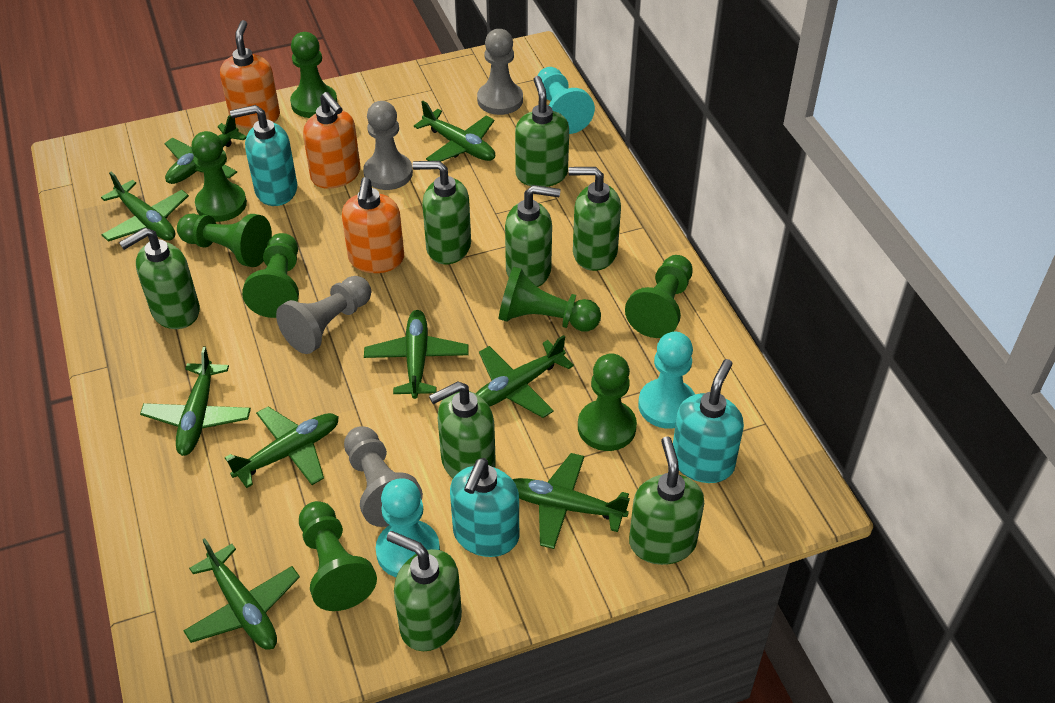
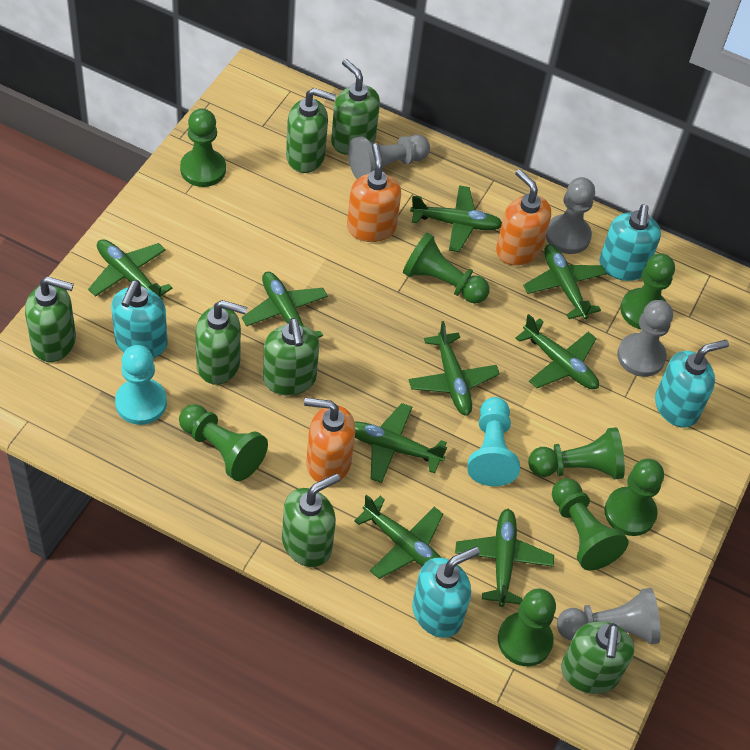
green soap dispenser: [119,228,200,329] [387,531,462,651] [412,161,471,264] [429,382,496,478] [505,185,560,287] [515,76,569,187] [568,167,621,271] [629,436,704,565] = 8 -> [25,277,76,362] [195,300,248,385] [263,318,319,396] [282,473,340,567] [286,88,336,173] [331,59,380,155] [561,621,634,694] = 7
turquoise pawn: [376,478,440,577] [537,67,595,134] [638,332,695,429] = 3 -> [115,345,167,425] [467,397,520,486] = 2
turquoise soap dispenser: [230,105,297,206] [450,458,519,557] [673,359,744,483] = 3 -> [111,280,168,358] [412,547,480,638] [599,204,661,281] [655,340,729,428] = 4

